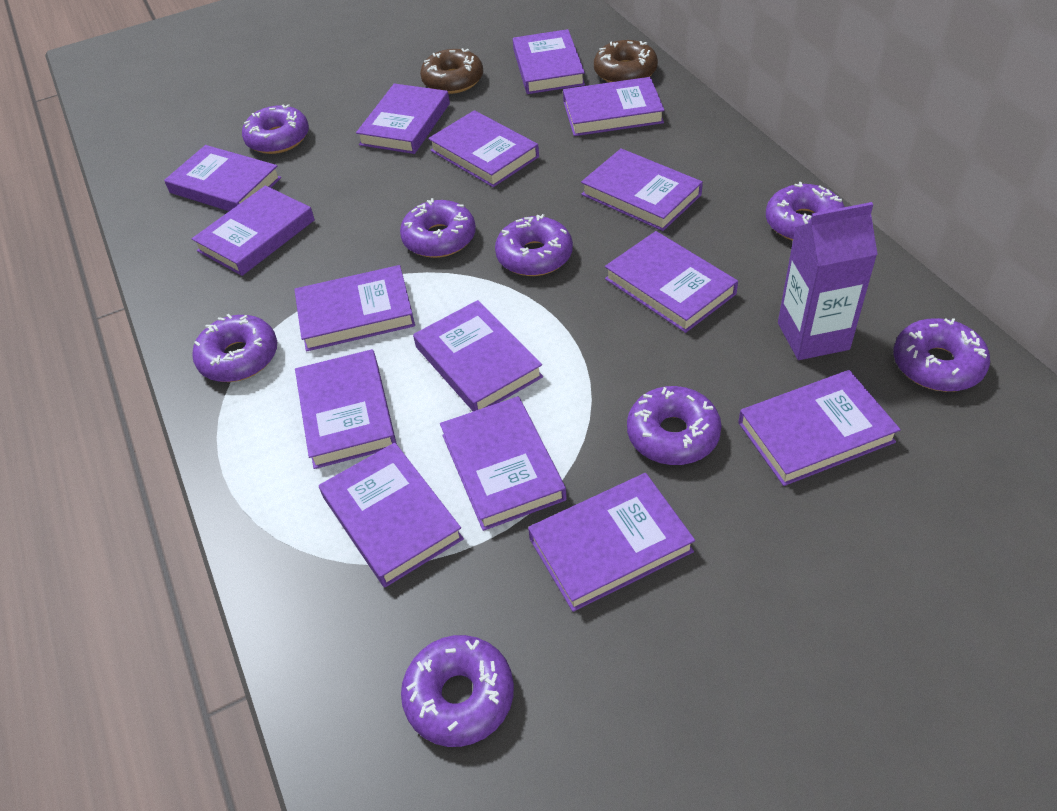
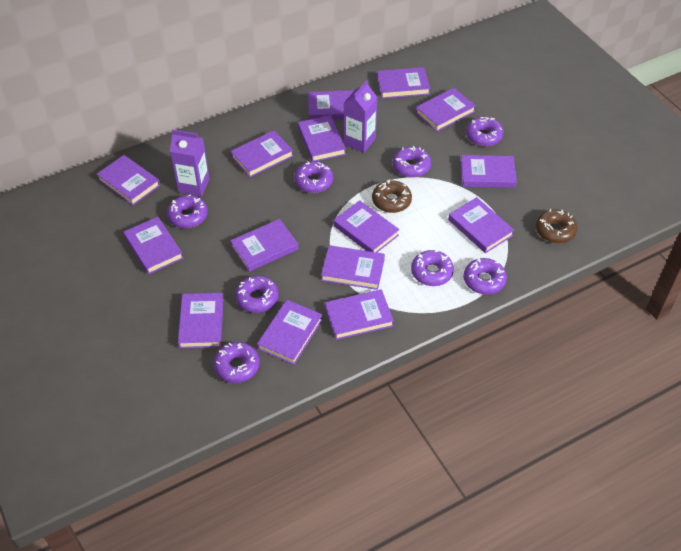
purple carton: [778,202,878,360] = 1 -> [170,129,210,197] [344,80,378,153] = 2

